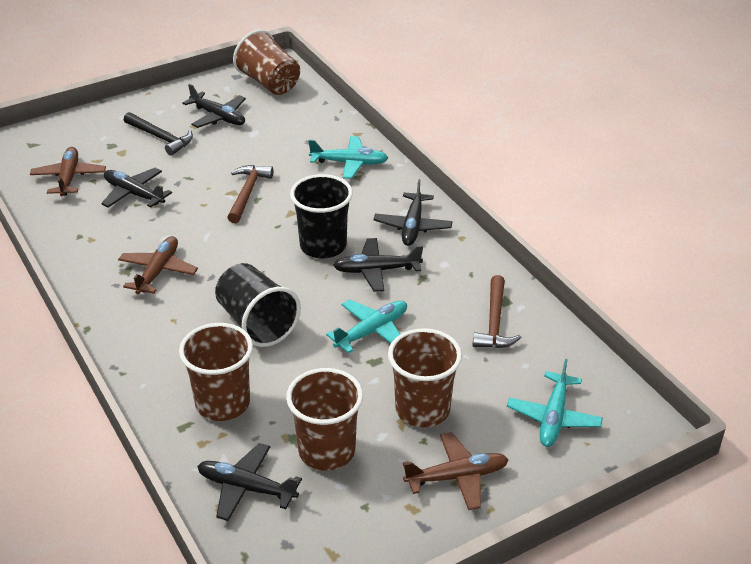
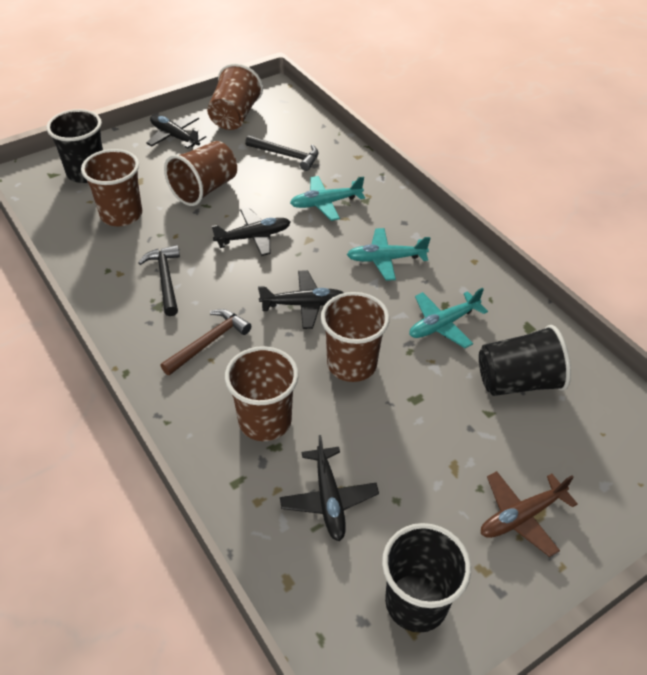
black cup: [215,263,301,347] [290,174,353,259] = 2 -> [46,109,103,183] [382,523,471,633] [479,325,571,396] = 3
black hammer: [124,112,193,156] = 1 -> [138,245,180,316] [245,135,319,171] = 2
black plane: [101,168,172,208] [183,84,246,128] [197,443,302,521] [333,238,423,292] [374,179,453,246] = 5 -> [146,115,206,149] [212,207,291,256] [258,270,343,329] [280,435,379,541] = 4
brown cup: [179,323,253,421] [233,29,300,95] [286,368,363,471] [388,328,462,427] = 4 -> [81,149,142,226] [164,141,237,206] [207,63,263,130] [225,346,299,441] [321,292,390,382] = 5
brown hammer: [227,165,273,223] [473,275,522,348] = 2 -> [160,309,251,375] = 1
brown plane: [30,147,106,196] [118,236,198,294] [403,432,509,510] = 3 -> [481,471,578,557] = 1

